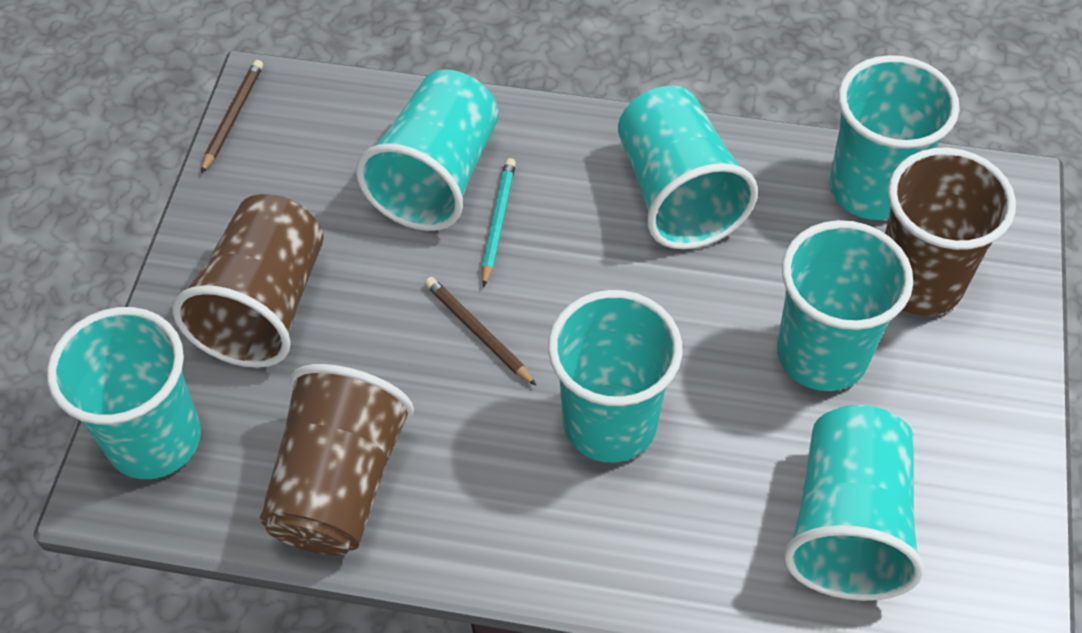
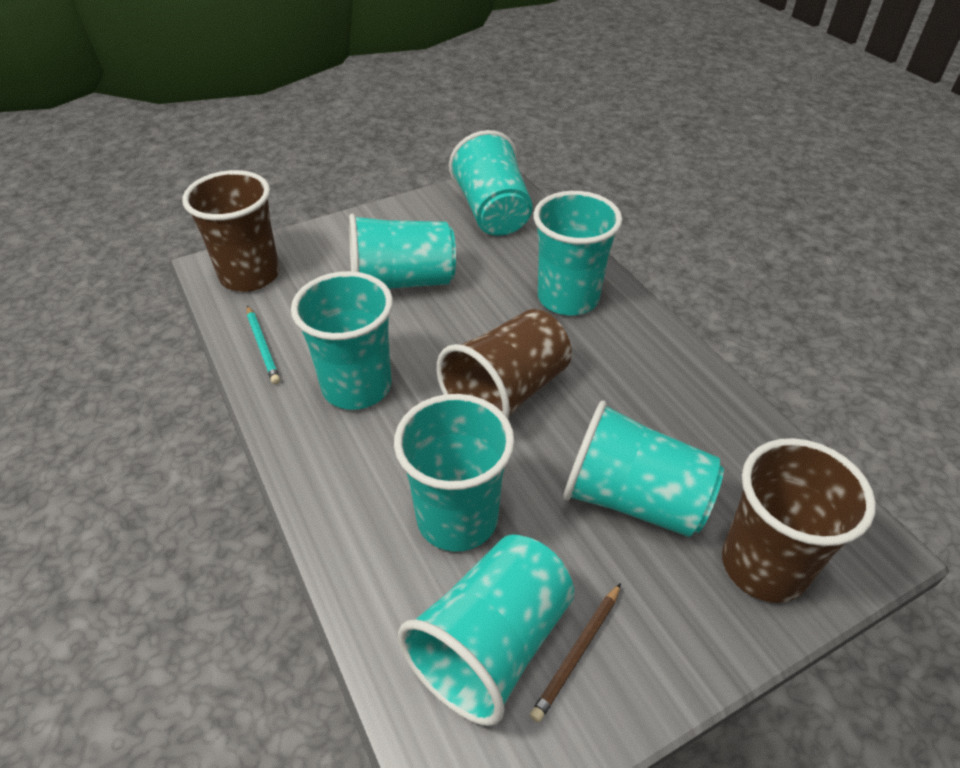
brown pencil: [201,60,263,174] [425,277,537,386] = 2 -> [530,583,621,723] = 1

